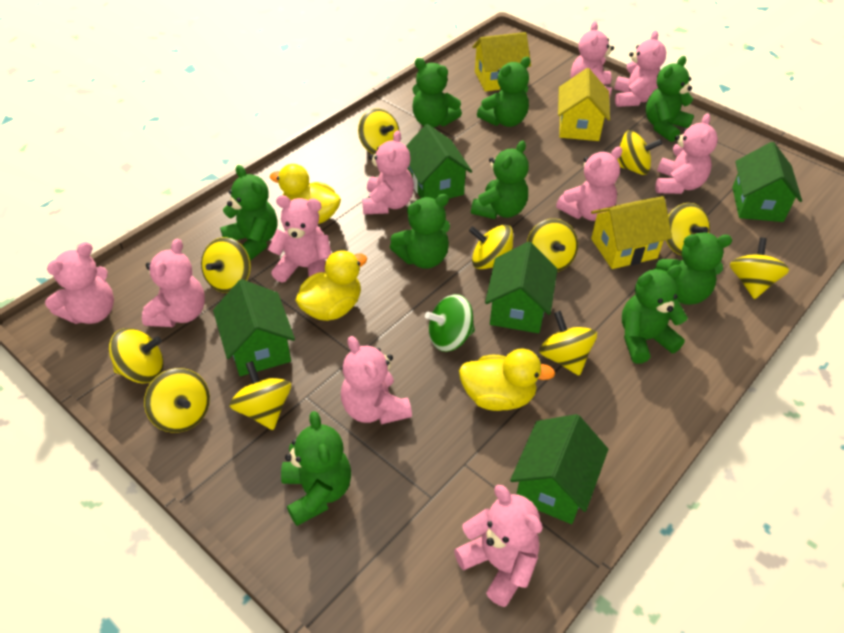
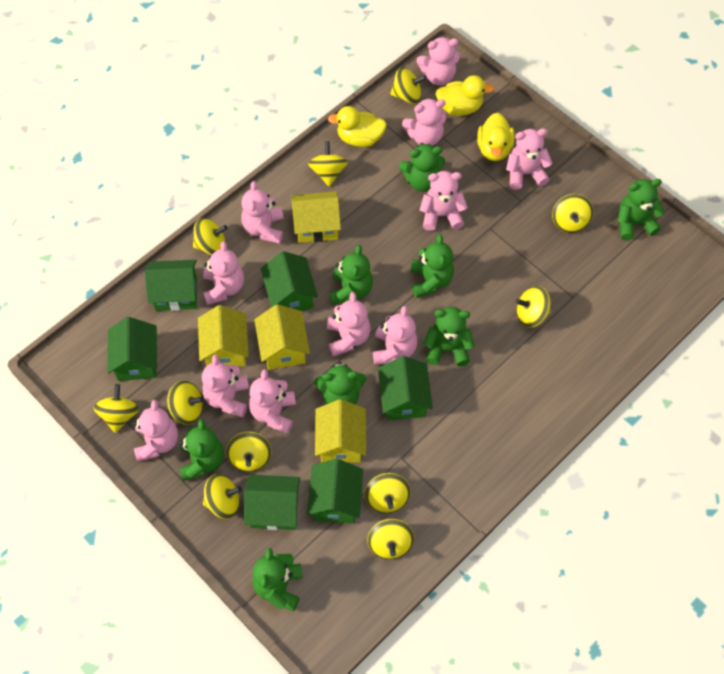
green house: [213,279,295,376] [406,124,472,199] [485,242,557,333] [510,414,608,524] [732,142,802,222] = 5 -> [107,317,157,381] [145,260,197,311] [244,475,300,530] [261,251,318,311] [307,459,363,524] [378,356,433,420] = 6
green spinning top: [425,294,475,352] = 1 -> none = 0
green teddy bear: [220,165,277,261] [281,411,351,526] [390,194,450,269] [412,58,462,127] [471,140,529,219] [477,57,530,127] [622,265,688,364] [646,56,694,142] [655,233,732,305] = 9 -> [179,419,224,481] [253,548,303,611] [314,361,366,405] [330,245,373,305] [399,143,445,192] [411,234,454,298] [424,307,475,366] [618,179,665,241] = 8
pink teddy bear: [45,242,114,324] [142,239,205,327] [268,195,331,283] [341,336,412,425] [362,130,414,215] [454,485,543,607] [556,147,622,221] [571,21,614,99] [614,31,666,107] [655,113,718,194] = 10 -> [133,400,178,462] [202,354,249,417] [203,241,244,305] [241,181,284,244] [249,369,296,434] [327,292,371,357] [373,306,417,365] [402,98,447,146] [417,37,461,85] [420,171,468,231] [506,129,553,190] = 11
yellow house: [472,32,531,92] [558,68,610,141] [591,196,672,269] = 3 -> [198,305,249,367] [254,304,310,370] [291,191,341,243] [315,399,366,463] = 4

